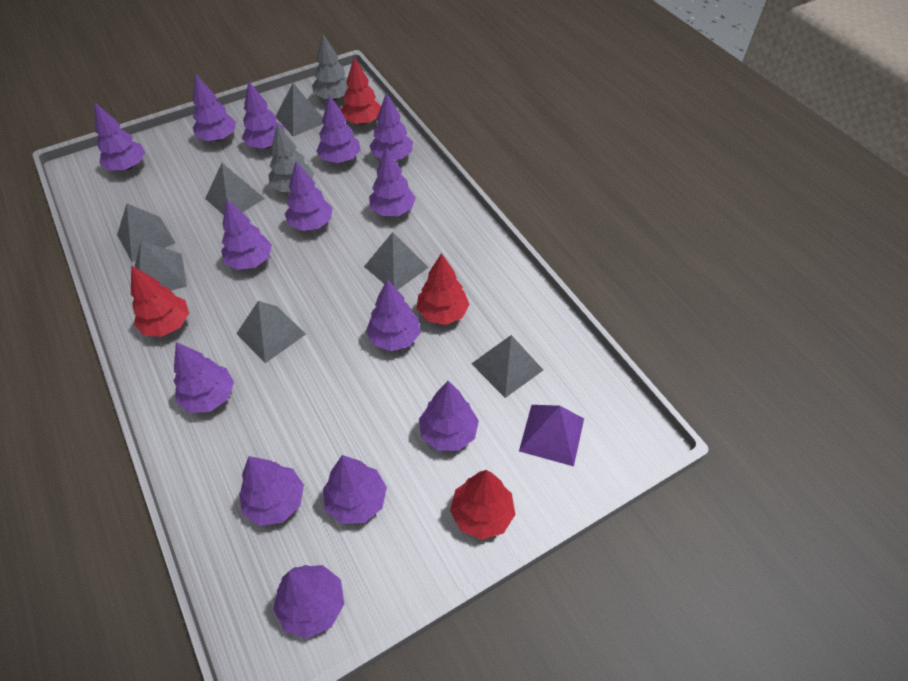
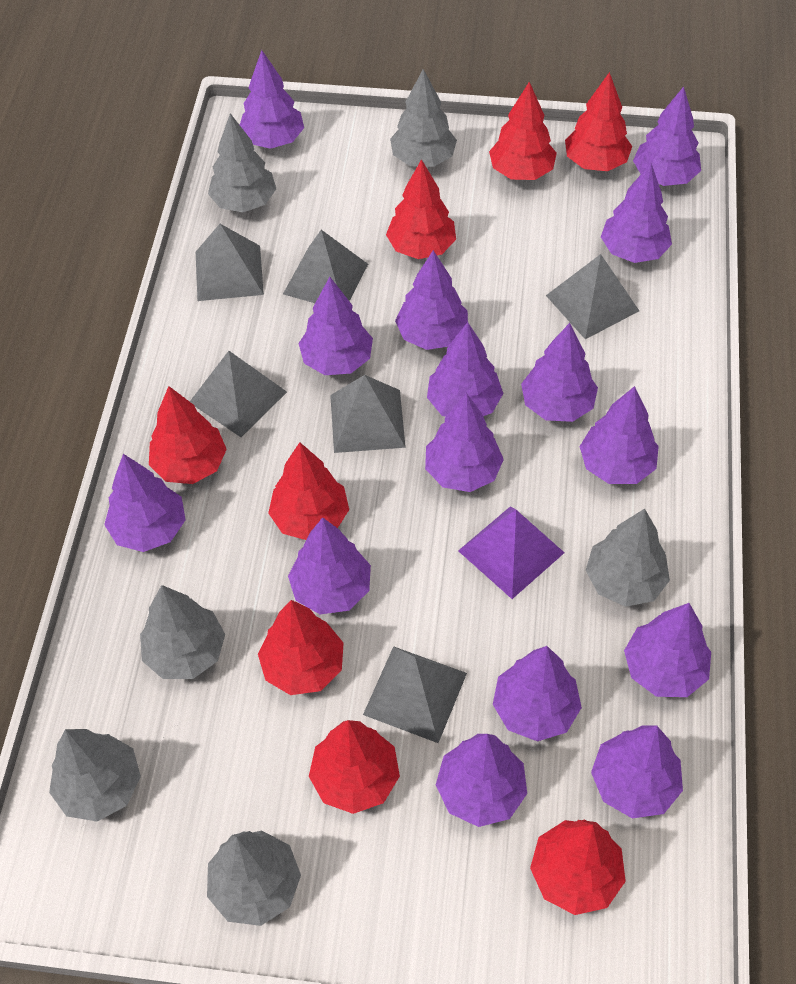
grey pyramid: [117,204,176,262] [135,241,187,291] [205,163,265,215] [236,301,306,363] [276,83,323,136] [364,232,429,290] [471,335,543,398] = 7 -> [190,351,287,437] [196,224,264,301] [283,230,368,303] [330,375,406,453] [363,646,467,743] [546,254,639,339] = 6
grey tree: [269,124,314,192] [312,34,348,101] = 2 -> [49,729,141,822] [140,585,225,679] [207,831,301,926] [208,113,276,212] [390,69,457,167] [586,509,670,607] = 6
purple tree: [94,102,145,170] [174,342,234,413] [193,73,236,141] [221,199,272,270] [239,456,304,526] [242,80,285,149] [273,565,344,639] [285,161,333,231] [316,95,361,163] [323,455,387,524] [366,279,420,351] [369,147,416,216] [370,92,413,160] [419,381,479,451] = 14 -> [104,454,186,552] [240,50,304,149] [288,517,371,614] [299,277,373,375] [395,250,468,350] [425,393,504,492] [427,322,503,417] [436,734,527,827] [493,646,582,741] [521,323,598,422] [579,386,659,484] [591,725,683,818] [601,163,672,263] [624,603,711,697] [633,86,701,186] = 15
red tree: [131,265,189,337] [341,57,381,125] [417,253,470,325] [450,470,515,540] = 4 -> [149,386,227,484] [258,600,344,695] [268,442,349,540] [309,720,400,814] [386,159,456,259] [489,82,557,180] [530,819,626,915] [565,72,632,171] = 8

